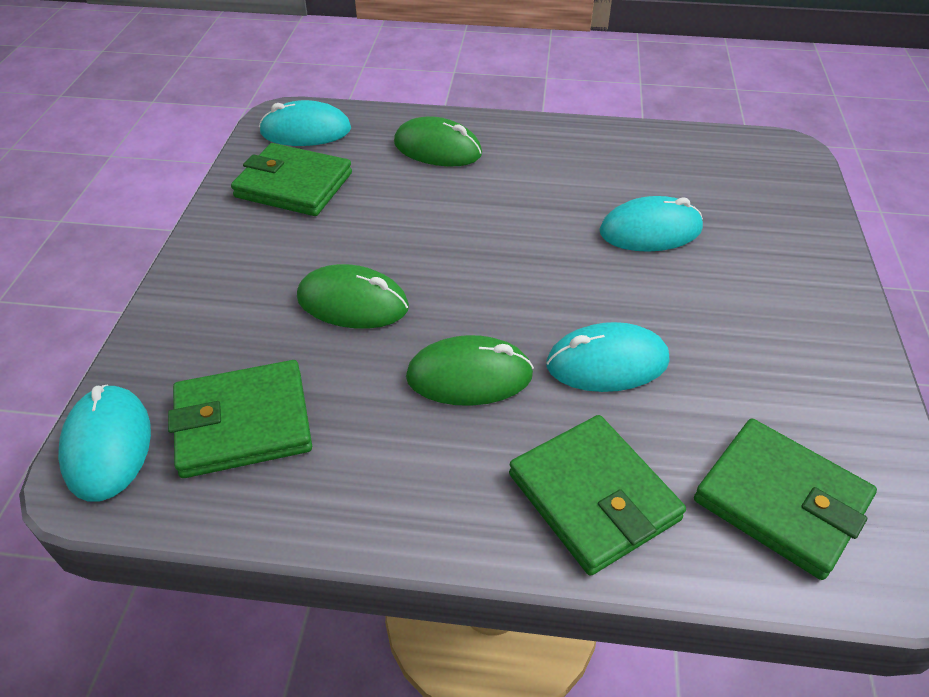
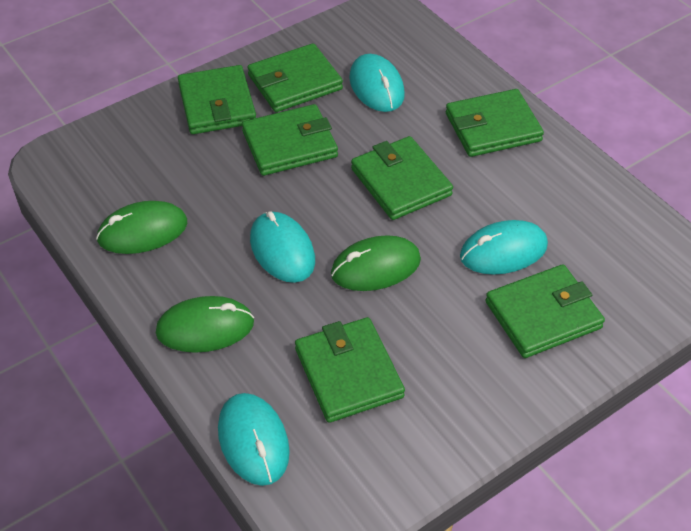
green wallet: [168,360,312,478] [231,143,352,216] [509,415,686,576] [694,419,877,580] = 4 -> [178,65,256,134] [242,104,338,176] [248,43,343,112] [295,317,405,423] [351,136,453,220] [446,89,544,157] [485,264,605,358] = 7

